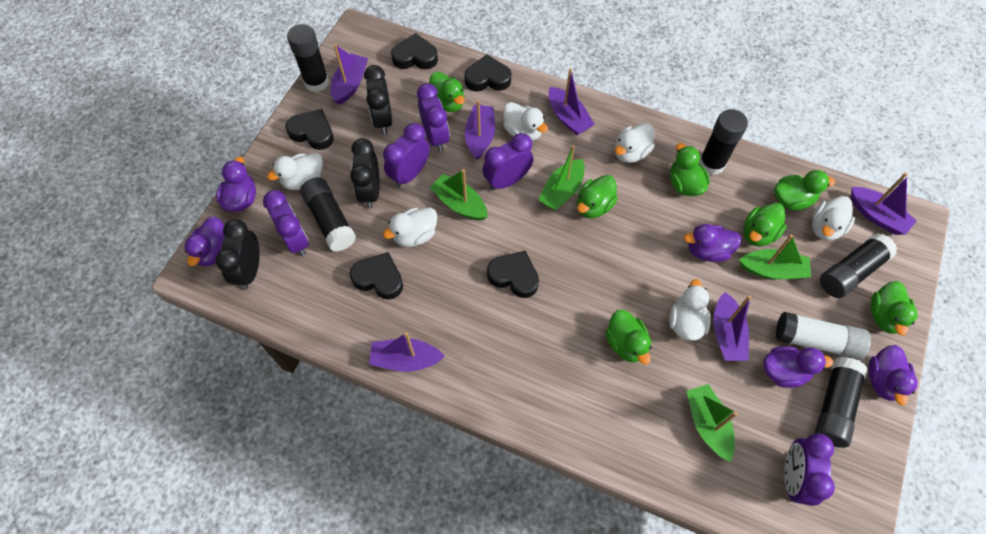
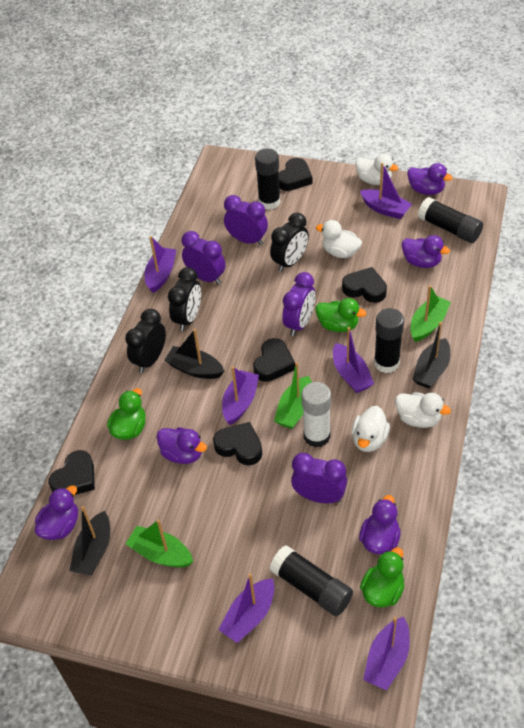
black boat: none = 0 -> [69,506,110,576] [165,329,224,379] [413,322,450,389] = 3
black glue stick: [287,24,329,92] [300,177,356,252] [698,109,748,175] [814,357,867,448] [820,233,898,298] = 5 -> [255,149,281,210] [270,545,353,616] [374,308,404,373] [418,197,483,243] = 4
green boat: [430,169,488,220] [538,145,585,211] [687,384,738,462] [739,235,811,279] = 4 -> [126,519,193,568] [274,362,312,429] [410,285,451,342] = 3
green duck: [429,72,465,112] [577,175,618,218] [606,310,652,364] [670,143,710,196] [744,203,787,246] [774,170,835,210] [871,281,918,336] = 7 -> [107,388,146,440] [315,298,366,332] [360,547,405,608] = 3
purple clock: [263,190,309,256] [383,123,430,188] [417,83,450,152] [482,133,533,191] [784,433,835,506] = 5 -> [182,231,226,285] [224,195,268,245] [282,272,315,336] [291,453,347,503] = 4
white duck: [267,153,323,190] [383,207,437,247] [503,102,548,141] [615,123,655,163] [669,279,711,341] [812,196,855,241] = 6 -> [316,220,362,258] [352,406,390,452] [355,154,398,185] [395,392,451,428] = 4

